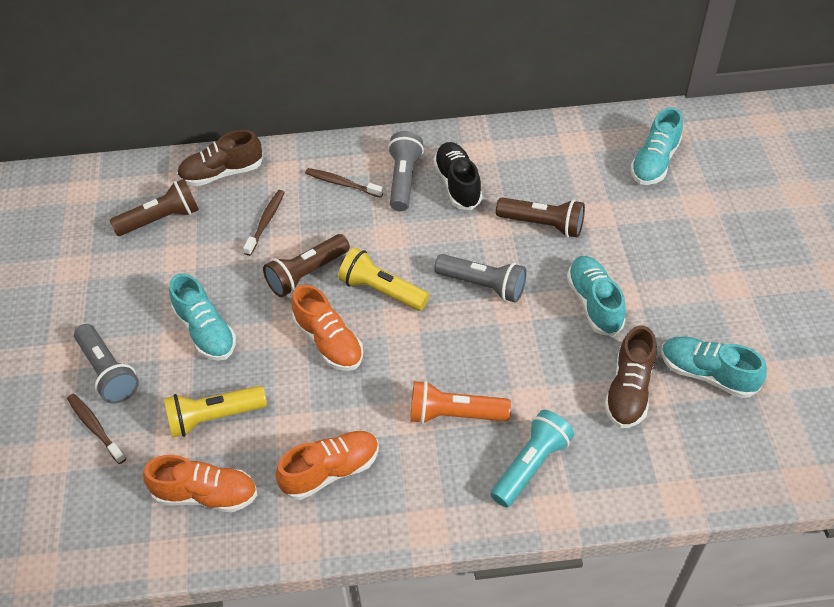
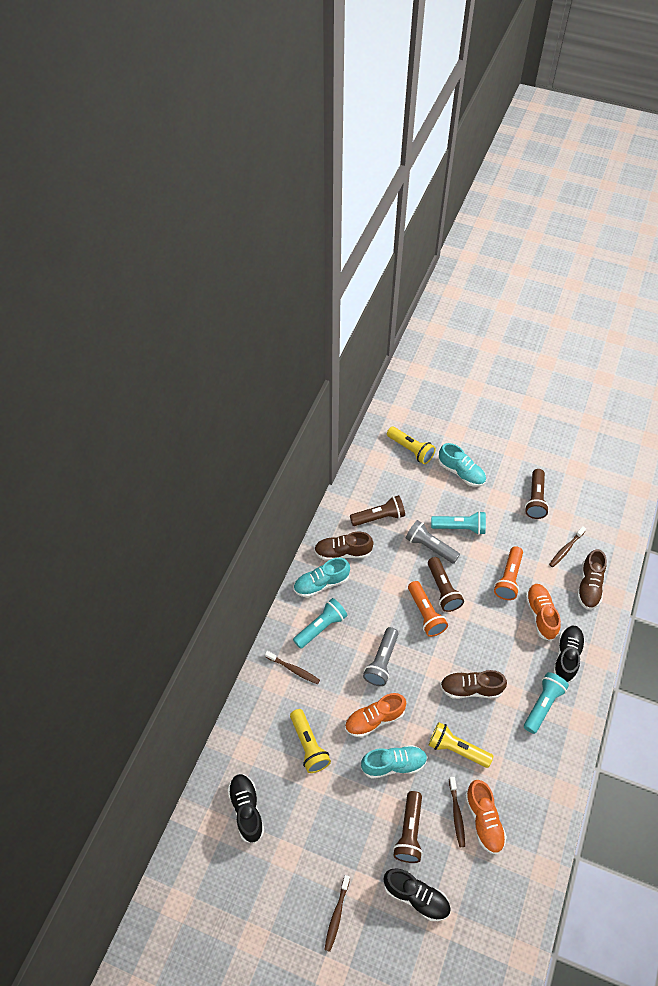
black shoe: [433,142,482,210] = 1 -> [228,774,264,843] [384,868,451,921] [553,626,585,683] = 3
brown flashlight: [110,179,199,236] [263,234,350,297] [496,197,585,238] = 3 -> [350,495,405,526] [393,791,423,863] [428,557,464,612] [525,469,549,519] = 4
brown shoe: [177,130,263,186] [604,325,657,428] = 2 -> [314,532,373,561] [440,670,507,699] [577,549,607,610] = 3
brown toothbrush: [67,394,126,464] [243,190,285,256] [305,168,383,198] = 3 -> [265,651,320,684] [324,875,350,952] [449,777,465,847] [549,526,586,567] = 4
grey flashlight: [74,324,139,404] [388,131,424,211] [434,254,527,303] = 3 -> [363,627,399,686] [405,520,460,564] = 2
orange flashlight: [410,380,511,424] = 1 -> [408,581,448,637] [494,546,523,600] = 2
turquoise flashlight: [490,410,574,508] = 1 -> [293,598,348,649] [431,511,486,535] [524,672,569,734] = 3
turquoise shoe: [169,274,236,361] [567,256,626,336] [630,107,683,185] [661,336,767,398] = 4 -> [293,558,350,598] [361,745,427,779] [438,443,486,487] = 3
yellow flashlight: [164,385,267,438] [338,248,429,311] = 2 -> [290,709,331,773] [387,427,436,464] [428,722,493,768] = 3

